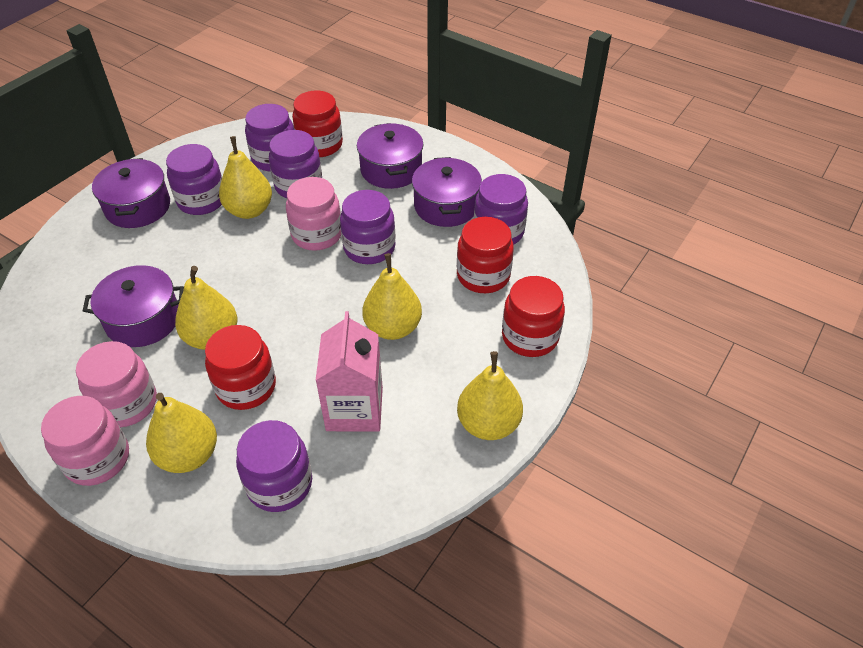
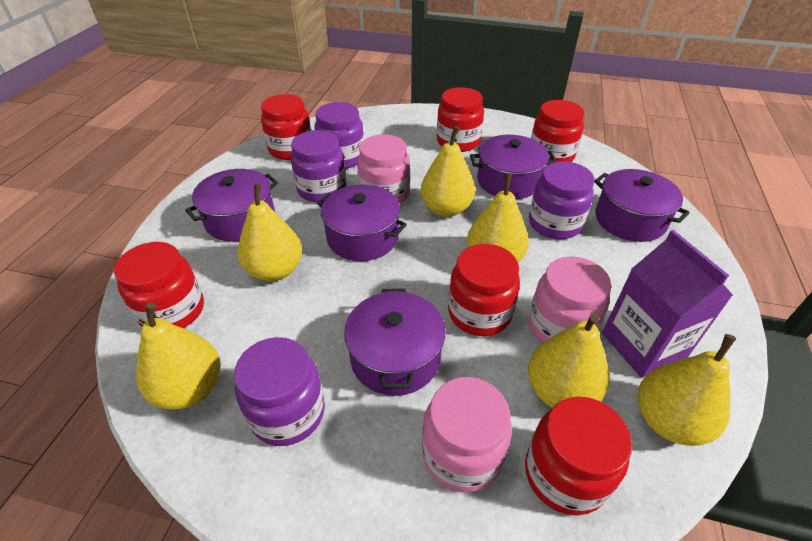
pink carton: [315,311,383,432] = 1 -> none = 0
purple carton: none = 0 -> [602,230,733,378] = 1
purple jar: [166,144,222,215] [236,420,312,512] [245,104,294,172] [269,130,322,198] [340,190,396,264] [474,174,528,245] = 6 -> [234,337,325,446] [291,130,346,202] [314,102,364,169] [529,161,595,239] = 4
purple pot: [83,265,184,347] [92,158,170,228] [357,123,423,189] [412,157,482,227] = 4 -> [185,169,278,241] [317,185,407,261] [344,288,445,396] [470,135,556,199] [594,169,690,242] = 5
red jar: [205,325,276,410] [292,90,343,157] [457,217,514,293] [502,276,565,357] = 4 -> [114,242,204,328] [261,94,311,160] [437,87,484,152] [448,244,520,336] [525,397,632,515] [531,100,584,166] = 6
yellow pear: [146,393,217,473] [175,266,237,350] [219,136,272,219] [362,253,422,340] [457,351,523,440] = 5 -> [136,302,221,410] [238,183,302,281] [421,126,475,217] [467,173,529,263] [528,313,609,408] [638,334,736,446] = 6

